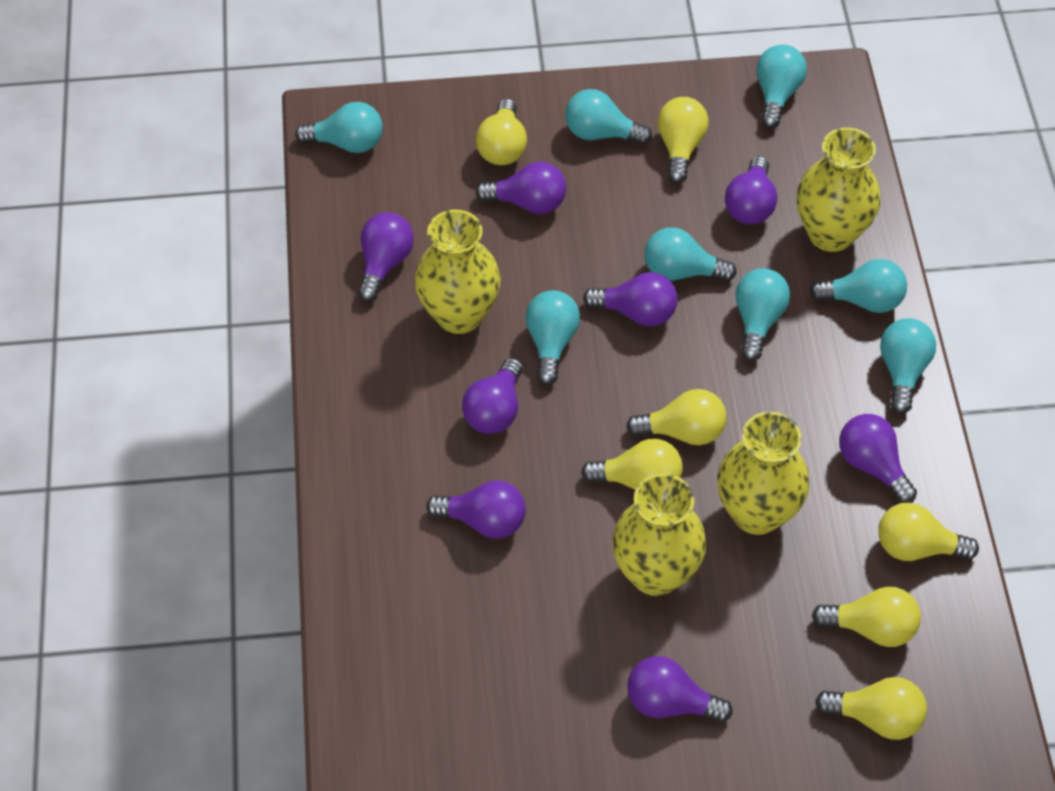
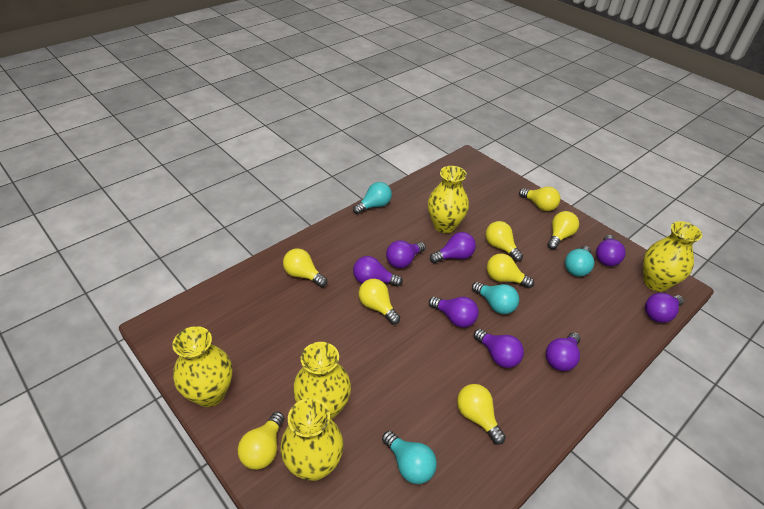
turquoise light bulb: [295,102,383,153] [525,290,580,385] [565,89,652,145] [644,227,737,281] [736,268,790,361] [756,44,807,128] [809,259,907,313] [880,318,936,414] = 8 -> [353,182,392,214] [382,431,437,484] [472,282,519,314] [565,246,594,277] = 4
yellow light bulb: [476,98,527,165] [581,439,683,490] [626,389,727,445] [657,97,709,183] [812,587,921,647] [815,677,927,740] [878,502,979,561] = 7 -> [238,412,284,470] [283,249,327,287] [358,279,400,324] [457,384,506,445] [485,221,523,262] [487,253,534,288] [519,187,561,211] [547,211,579,249] = 8
yellow vase: [414,209,501,334] [612,473,706,596] [717,412,810,535] [796,127,881,252] = 4 -> [172,326,232,407] [280,398,344,481] [293,342,351,420] [428,166,469,233] [643,221,702,292] = 5

